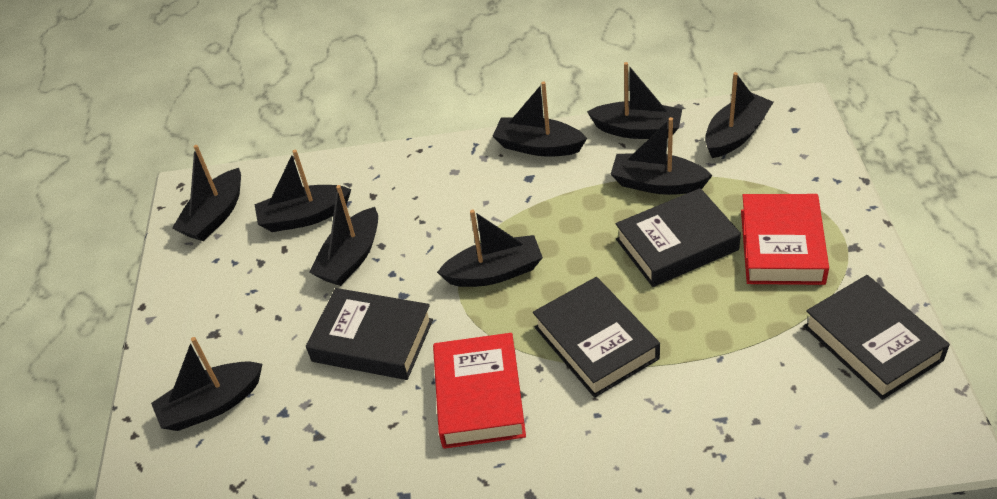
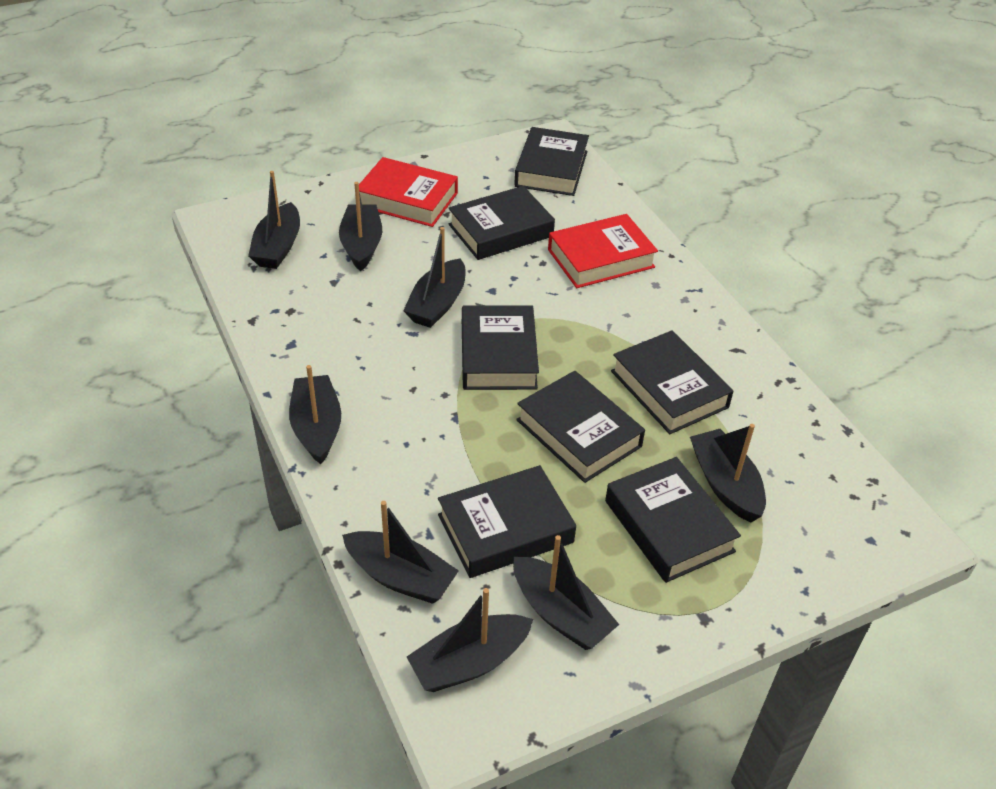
black boat: [151,337,262,431] [172,145,241,241] [255,150,351,232] [309,185,378,286] [437,210,543,287] [493,81,587,157] [587,62,682,139] [611,117,713,195] [705,72,774,158] = 9 -> [248,171,300,269] [289,365,341,464] [339,182,382,271] [342,501,459,604] [403,227,466,328] [407,588,533,692] [513,535,619,650] [690,424,766,523] = 8
black book: [306,288,433,380] [533,277,660,398] [616,188,741,287] [804,275,950,400] = 4 -> [438,465,576,578] [449,186,555,260] [462,305,539,390] [514,127,589,196] [516,371,645,483] [605,457,741,583] [611,330,733,434] = 7

